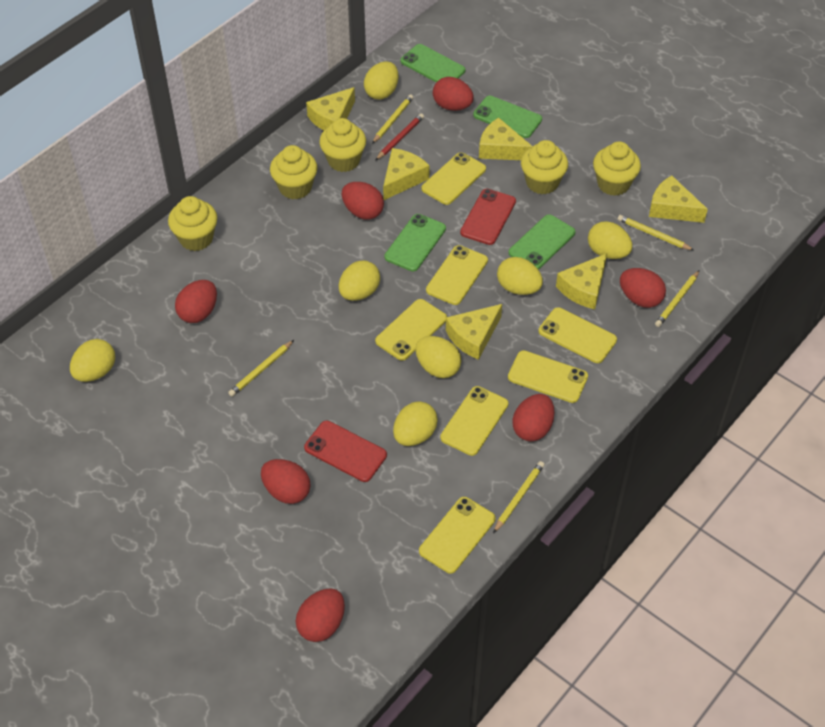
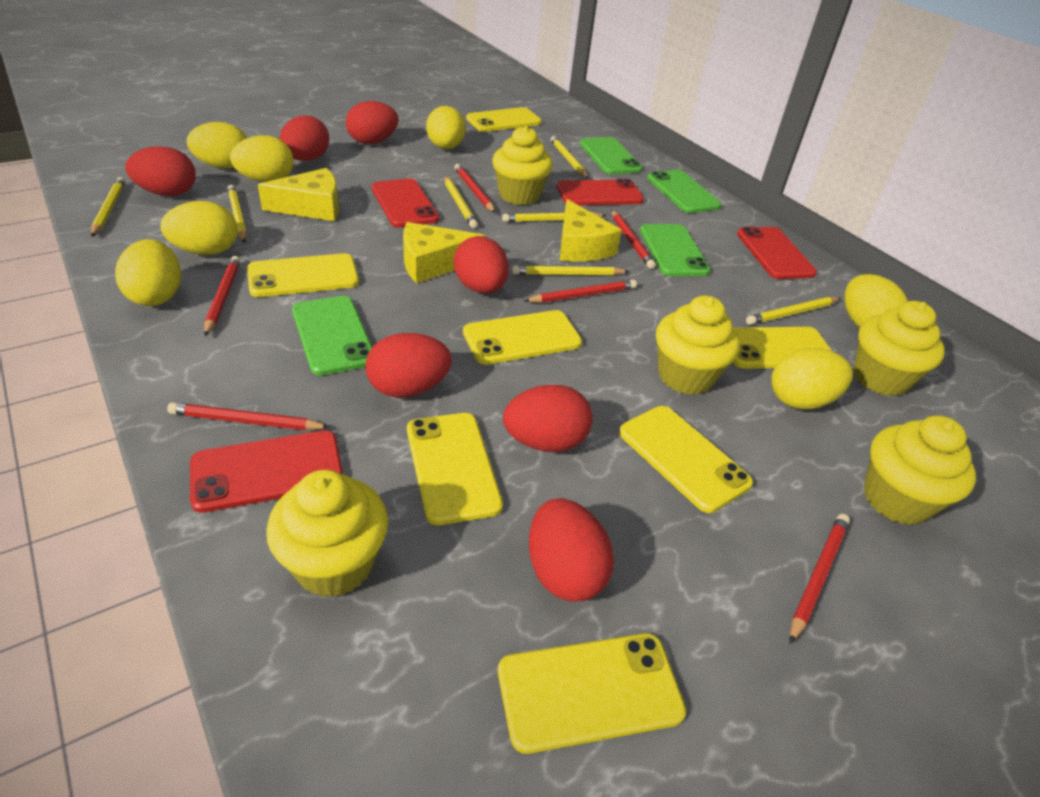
red pencil: [375,113,424,161] = 1 -> [167,402,330,430] [204,256,241,336] [454,164,495,213] [524,280,637,303] [612,210,656,269] [790,514,850,644] = 6
red phone: [304,421,387,482] [460,189,516,245] = 2 -> [190,430,343,513] [372,178,439,228] [556,179,644,205] [737,227,817,279] = 4
yellow cheese: [306,87,355,131] [383,148,430,200] [446,304,502,360] [479,117,533,160] [556,253,607,309] [649,175,708,223] = 6 -> [258,168,339,221] [403,222,485,283] [560,199,622,262] = 3
yellow pencil: [228,340,294,397] [372,94,413,144] [493,461,545,533] [618,215,694,250] [655,271,699,327] = 5 -> [91,177,125,237] [227,185,247,243] [444,176,478,228] [502,212,606,222] [512,265,630,275] [550,136,588,178] [746,297,841,325] = 7

